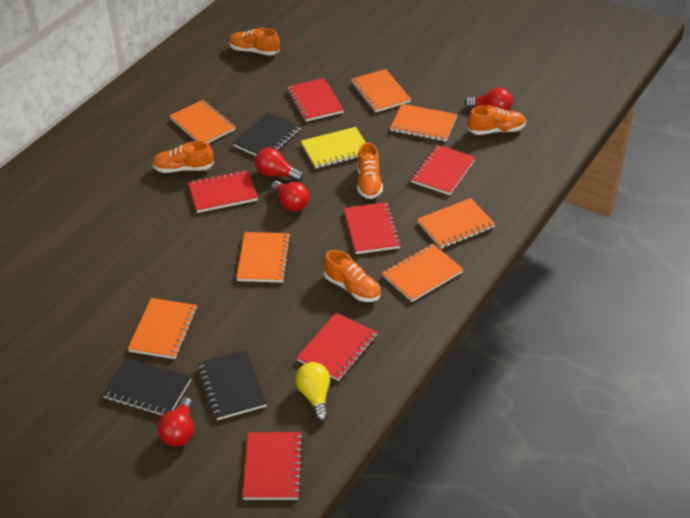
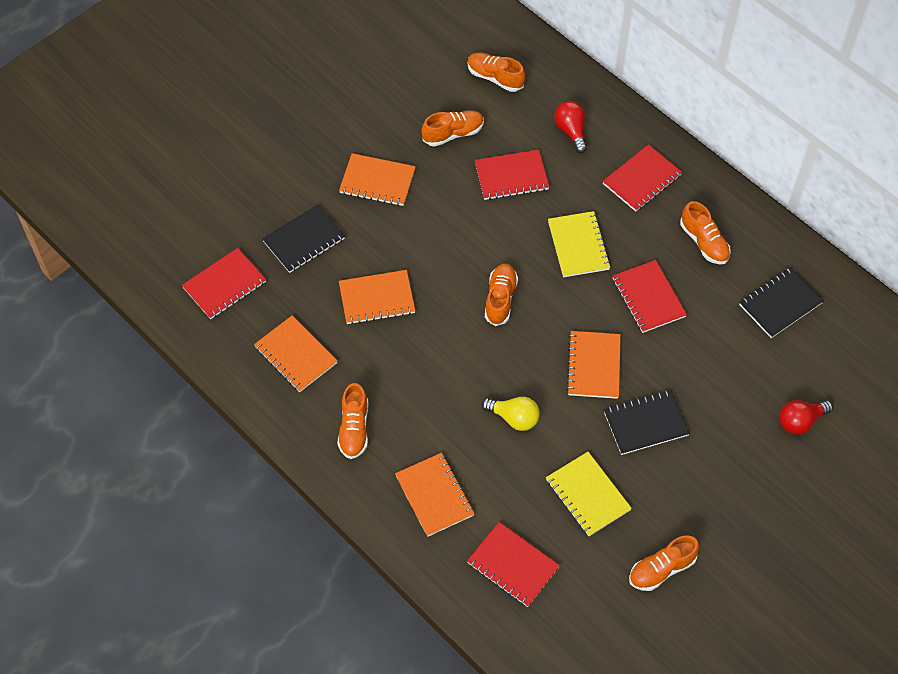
orange notebook: [127,298,197,359] [169,100,235,143] [236,232,291,283] [351,69,411,113] [382,244,463,302] [390,104,457,142] [417,198,496,249] = 7 -> [254,315,338,392] [339,153,416,206] [339,270,415,325] [395,453,475,537] [566,331,621,399] = 5
orange shoe: [152,141,214,173] [229,28,280,56] [324,250,380,302] [357,143,383,199] [468,105,526,135] = 5 -> [337,383,368,459] [422,110,484,146] [468,52,525,92] [485,263,518,326] [629,535,699,591] [680,201,731,265] = 6
red light bulb: [158,397,194,447] [255,148,303,182] [271,181,309,212] [465,88,513,111] = 4 -> [554,101,587,153] [780,400,833,435] = 2
red notebook: [188,170,258,213] [242,432,303,500] [287,78,344,122] [296,313,377,381] [344,202,401,254] [411,145,476,195] = 6 -> [182,248,266,319] [467,522,560,607] [475,149,549,200] [603,144,682,212] [613,260,687,333] = 5
yellow notebook: [301,127,366,169] = 1 -> [546,452,632,536] [548,211,611,277] = 2

